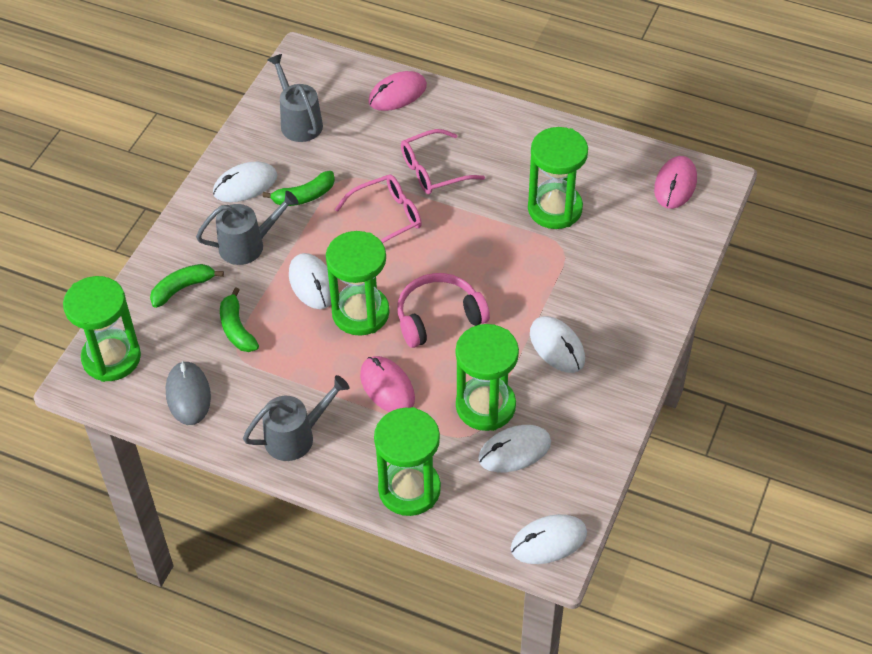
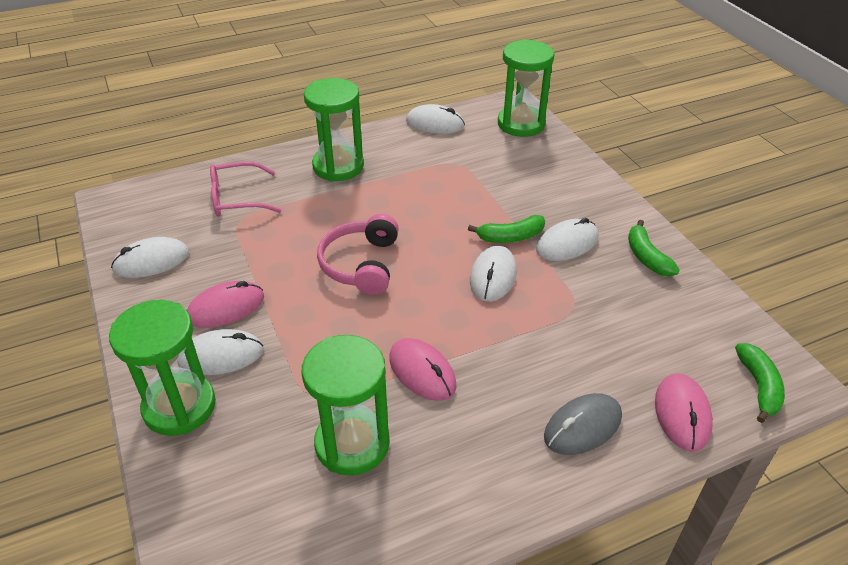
green hourglass: [63,276,141,382] [326,231,389,336] [374,407,441,516] [456,324,519,431] [528,127,588,229] = 5 -> [109,300,216,436] [302,335,390,476] [304,78,364,181] [498,39,554,137] = 4
grey watering can: [196,191,298,265] [243,375,350,461] [267,54,323,142] = 3 -> none = 0
pink glasses: [335,175,422,243] [401,129,485,194] = 2 -> [210,161,281,217] = 1

